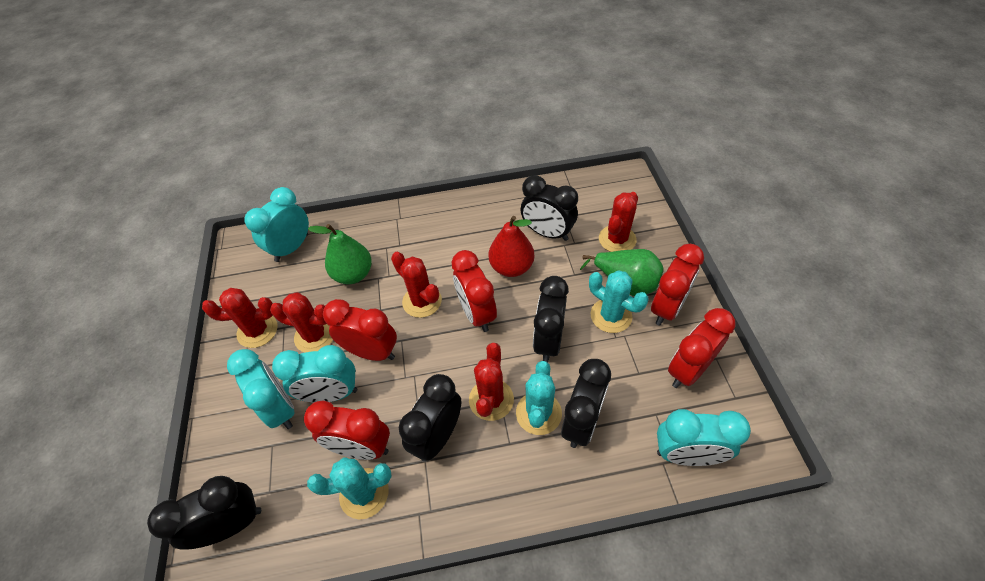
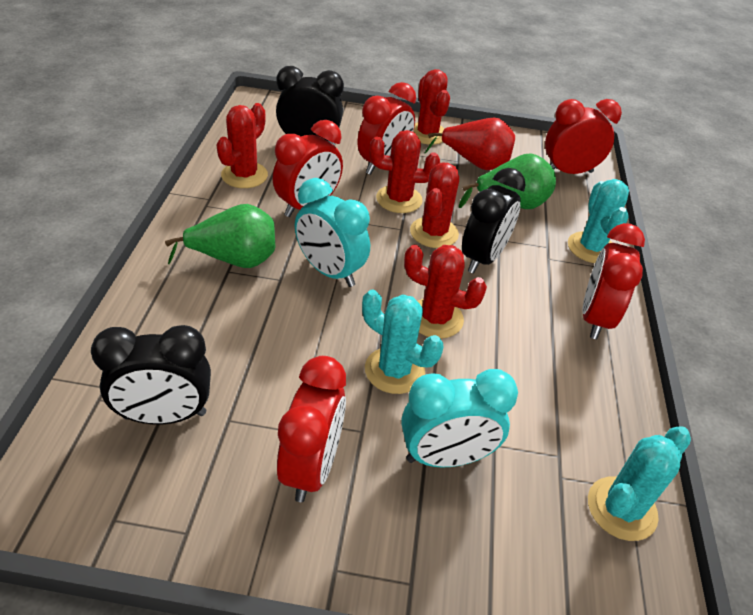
black clock: [147,476,261,550] [399,374,461,461] [521,175,578,241] [533,276,569,362] [561,359,611,448] = 5 -> [91,325,211,425] [276,66,344,146] [462,168,526,274] = 3
turquoise clock: [227,349,295,429] [244,187,309,262] [272,345,357,403] [657,409,751,466] = 4 -> [295,178,370,287] [401,369,518,468] = 2

